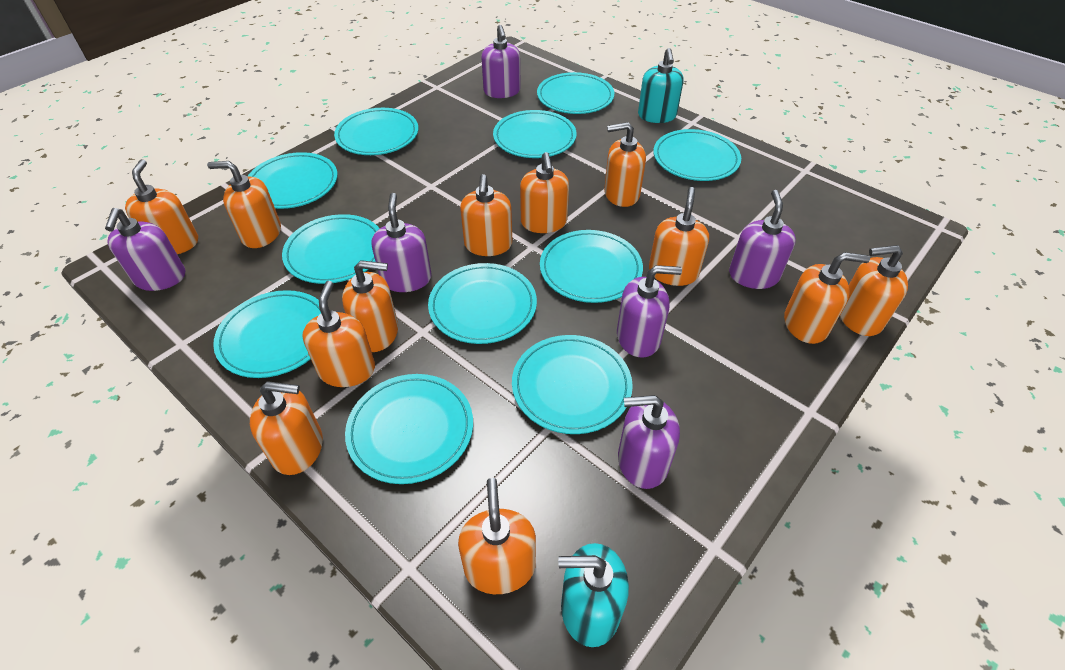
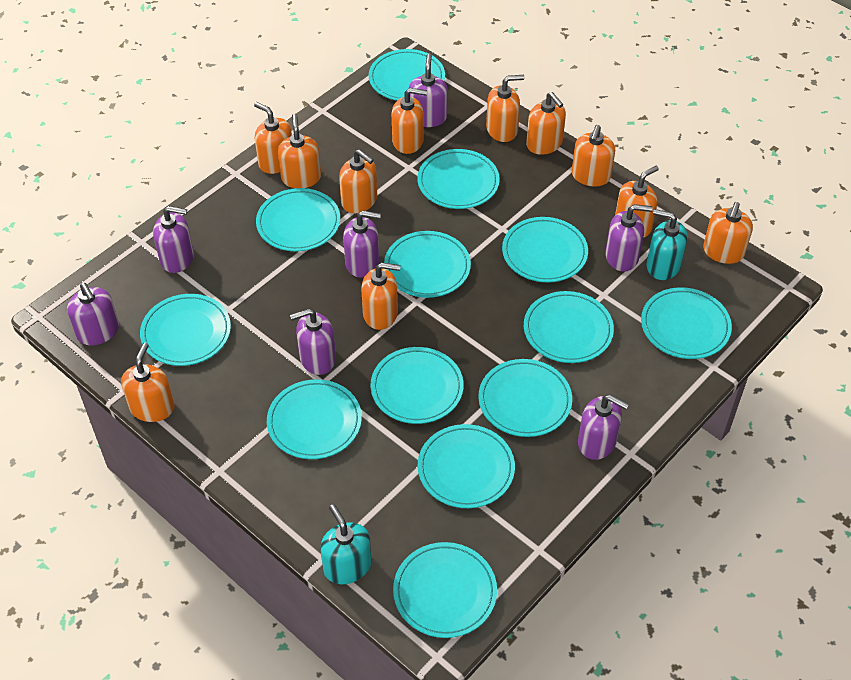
orange soap dispenser: [125,159,198,254] [207,161,281,248] [250,381,323,475] [302,281,375,387] [342,260,398,352] [458,478,536,594] [460,174,512,256] [520,152,569,233] [604,122,646,207] [649,187,709,286] [784,252,870,344] [840,245,908,336] = 12 -> [121,343,175,422] [254,102,292,174] [278,113,321,188] [339,149,377,213] [361,262,401,330] [392,88,427,154] [486,75,524,142] [526,92,566,155] [572,125,615,187] [615,166,659,238] [703,202,753,264] = 11
purple soap dispenser: [105,208,185,291] [372,193,432,292] [481,25,521,98] [617,265,682,358] [618,395,680,489] [729,190,796,289] = 6 -> [67,283,119,345] [153,206,194,273] [290,309,336,375] [343,211,381,278] [409,54,448,127] [578,395,629,460] [605,204,653,272] = 7
turquoise plate: [213,290,321,378] [247,152,338,209] [282,214,380,284] [334,108,418,155] [345,374,473,484] [428,263,537,344] [493,110,577,158] [512,335,633,434] [537,72,614,114] [540,230,643,303] [653,129,741,181] = 11 -> [140,294,231,366] [256,188,340,251] [267,379,362,459] [369,49,445,101] [370,347,464,424] [384,231,471,298] [393,542,497,638] [417,149,500,209] [418,424,515,508] [478,359,572,437] [502,217,588,283] [524,291,614,363] [641,287,732,359] = 13

